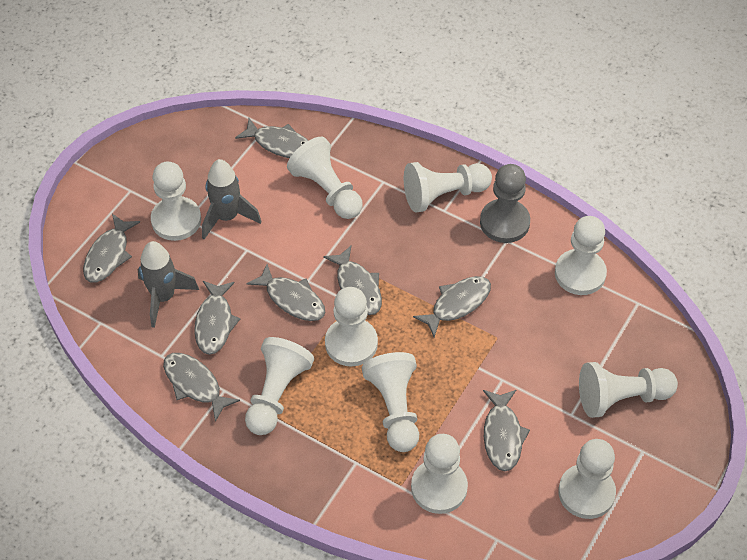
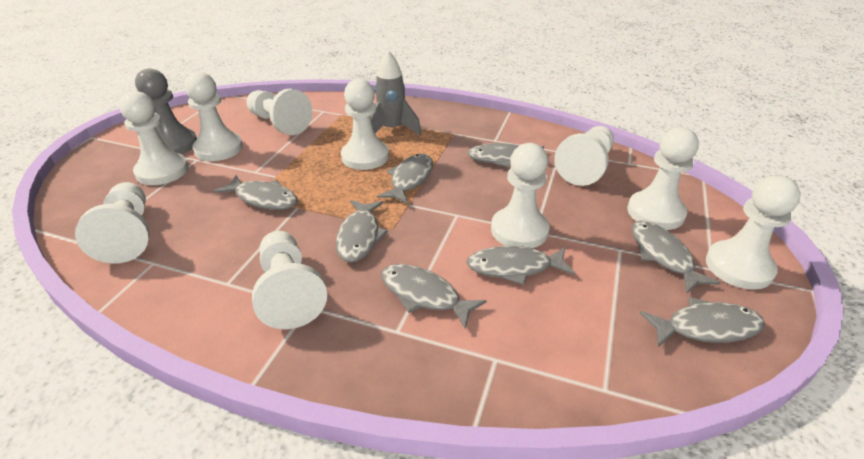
grey rocket: [137,241,199,328] [202,159,262,239] = 2 -> [370,50,421,136] = 1

